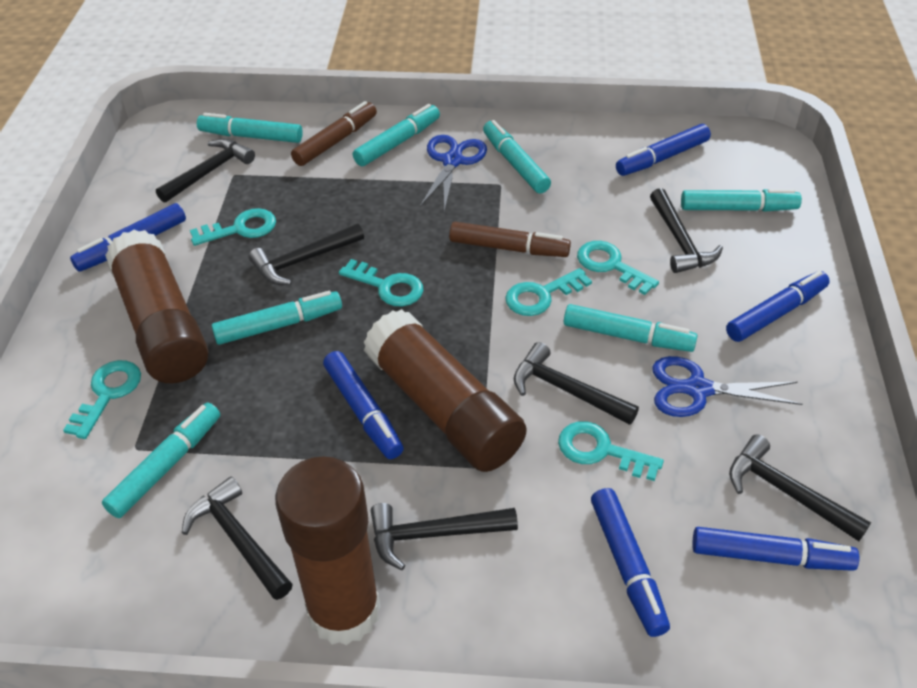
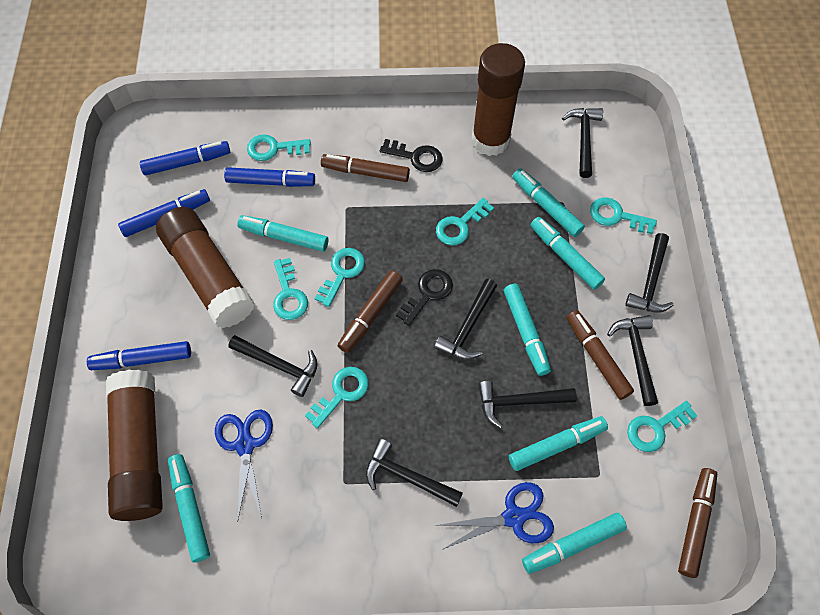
black key: none = 0 -> [380,139,443,172] [396,269,453,326] = 2
blue marker: [70,203,186,272] [323,351,404,459] [591,488,670,637] [616,124,711,176] [692,527,859,571] [726,271,830,342] = 6 -> [87,341,191,370] [118,189,210,237] [140,141,230,175] [224,167,315,187] = 4
brown marker: [291,101,377,166] [449,222,571,257] = 2 -> [321,154,410,182] [338,270,403,353] [567,310,634,400] [678,468,717,578] = 4
turquoise key: [63,360,141,439] [190,208,276,246] [339,259,424,306] [505,268,592,316] [558,421,664,481] [577,241,659,295] = 6 -> [247,134,311,161] [273,258,308,320] [305,367,369,428] [314,248,365,307] [436,198,494,245] [590,197,657,234] [627,401,697,452] = 7

